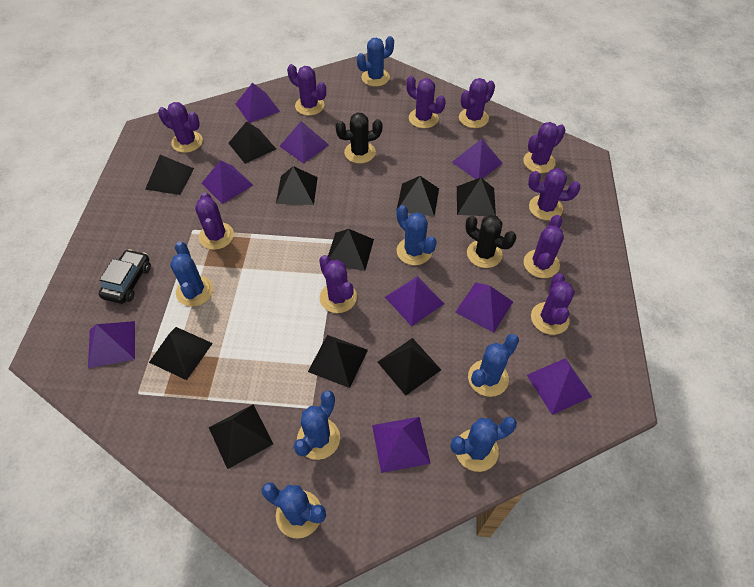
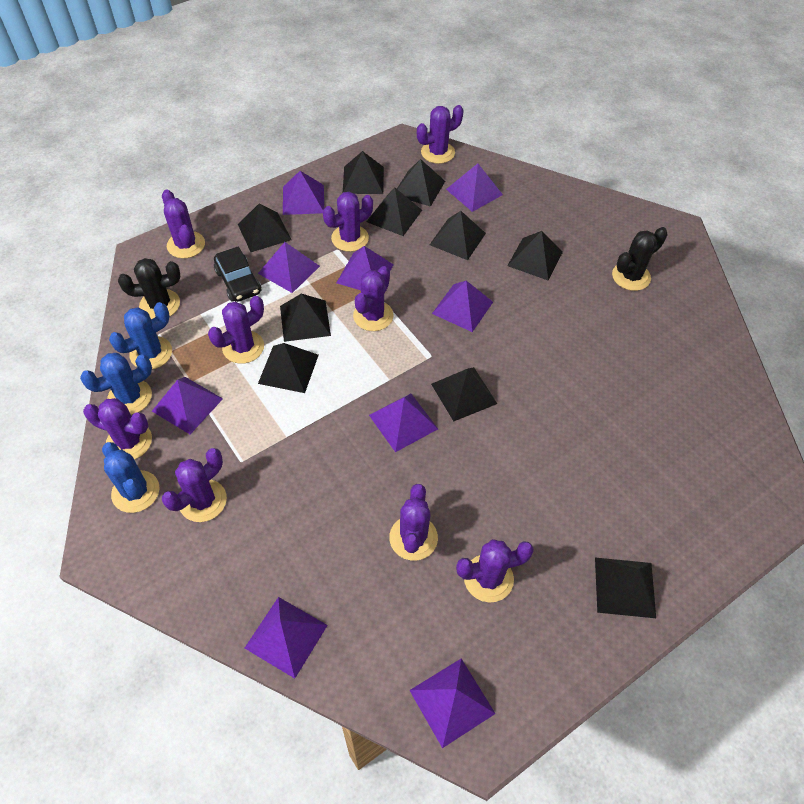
blue cactus: [170,241,213,307] [262,482,326,538] [294,391,340,460] [357,36,394,87] [397,205,437,265] [450,417,517,472] [468,334,519,397] = 7 -> [80,353,152,415] [102,442,160,513] [109,302,172,369] = 3
purple cactus: [158,102,203,153] [195,192,234,250] [287,64,326,116] [319,255,357,313] [406,76,446,128] [459,78,495,128] [523,122,566,173] [524,215,564,278] [528,168,580,221] [531,273,575,335] = 10 -> [83,398,152,459] [162,190,205,258] [162,448,227,522] [208,296,264,364] [323,191,373,252] [353,266,394,331] [389,484,438,560] [417,105,464,164] [456,539,534,603] = 9

